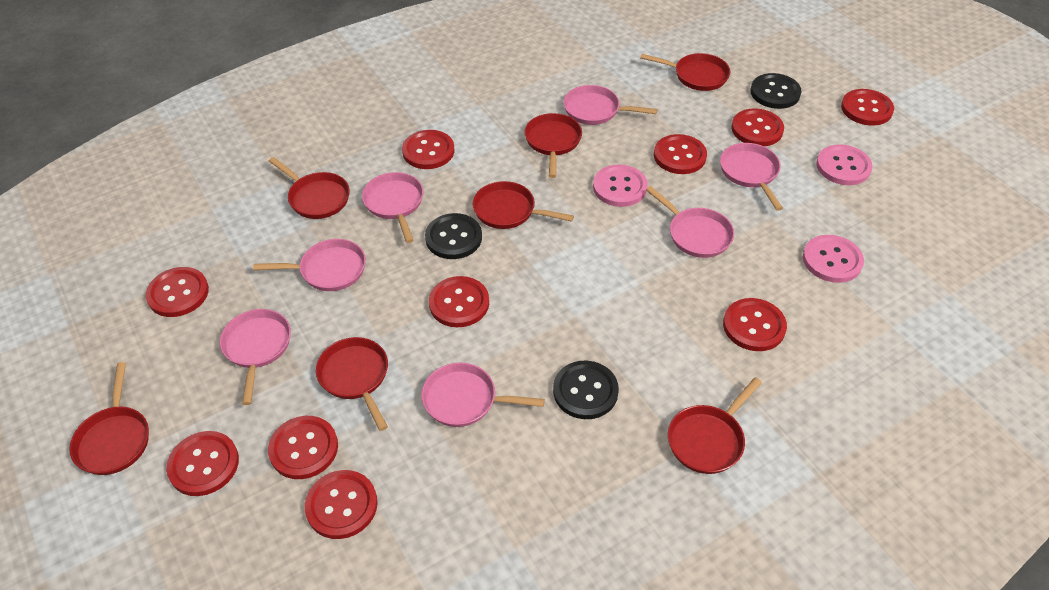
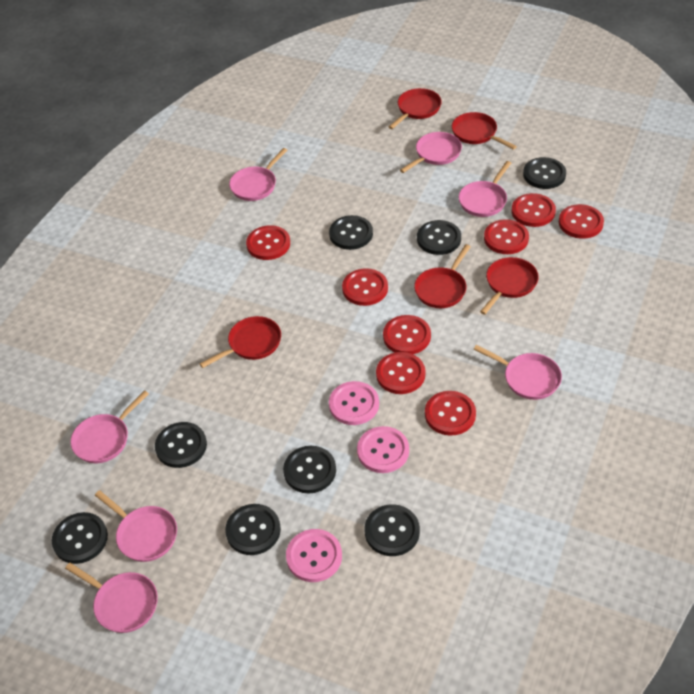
black button: [425,213,482,259] [553,361,619,419] [751,73,801,109] = 3 -> [52,512,108,564] [155,422,207,468] [225,504,281,555] [283,446,336,493] [329,215,373,250] [365,504,420,556] [417,220,461,255] [523,157,566,189] = 8
red button: [146,267,209,317] [166,431,239,496] [268,416,338,479] [305,470,378,539] [402,130,454,169] [429,276,489,327] [654,134,707,174] [723,298,787,351] [732,108,784,146] [841,89,894,126] = 10 -> [246,225,290,260] [342,268,388,306] [376,352,425,394] [383,315,431,354] [425,391,476,436] [484,219,529,254] [512,193,556,227] [559,204,604,239] = 8
red pan: [69,362,149,475] [269,157,350,219] [316,337,388,431] [473,181,574,229] [524,113,582,178] [640,53,730,91] [668,377,762,474] = 7 -> [200,316,281,368] [389,88,442,129] [414,244,471,308] [452,112,517,150] [480,257,539,315] = 5

